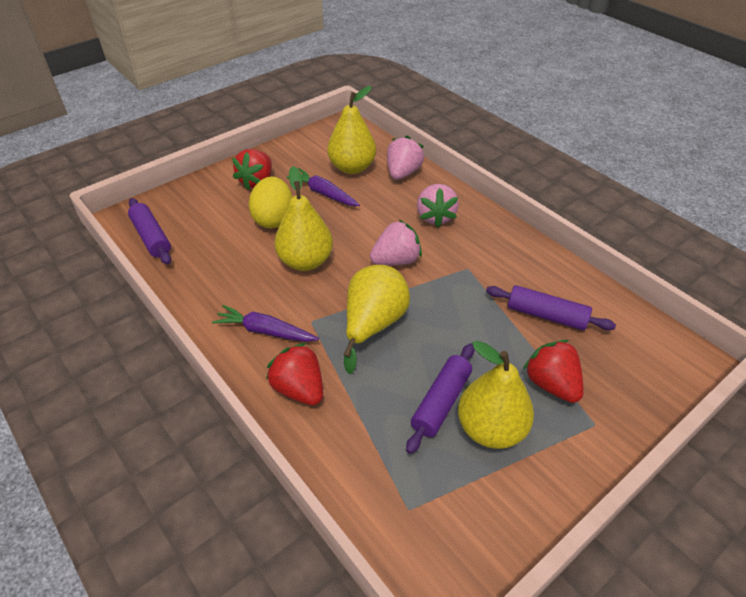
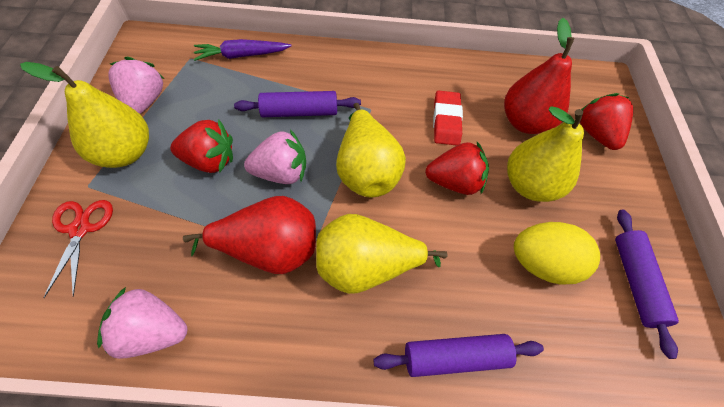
purple carrot: [212,305,319,342] [286,168,360,206] = 2 -> [194,39,292,61] = 1
red eraser: none = 0 -> [433,90,463,145] = 1
red pear: none = 0 -> [183,196,316,274] [504,18,575,134] = 2
red scissors: none = 0 -> [44,200,113,298] = 1

